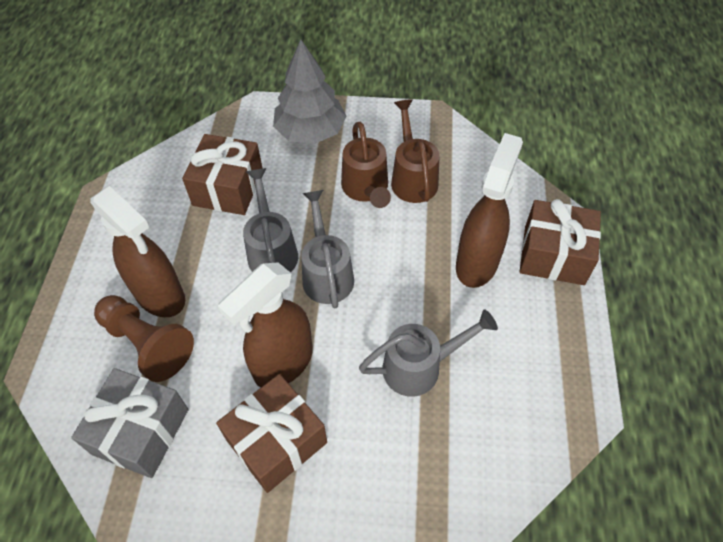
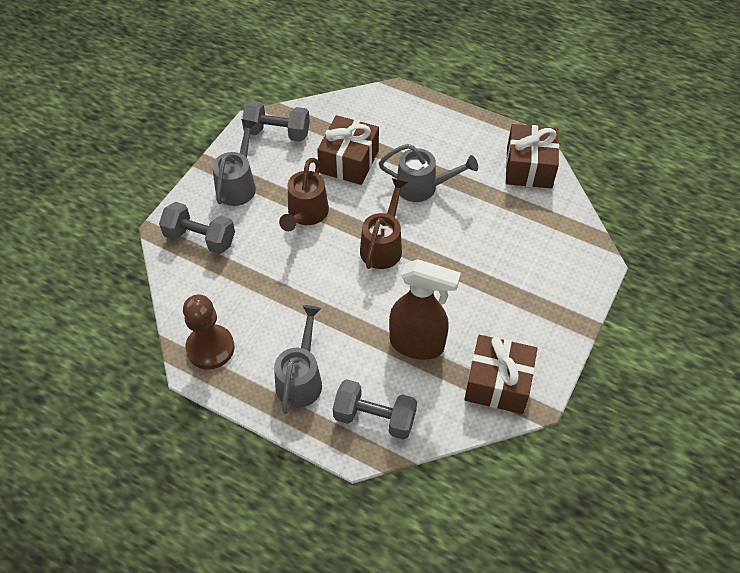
brown spray bottle: [90,186,185,317] [218,262,313,387] [456,133,523,288] = 3 -> [389,259,461,360] = 1
grey dumbbell: none = 0 -> [159,202,235,254] [242,101,310,142] [333,379,417,440] = 3
grey gift: [71,368,188,478] = 1 -> none = 0
grey tree: [273,39,346,144] = 1 -> none = 0

